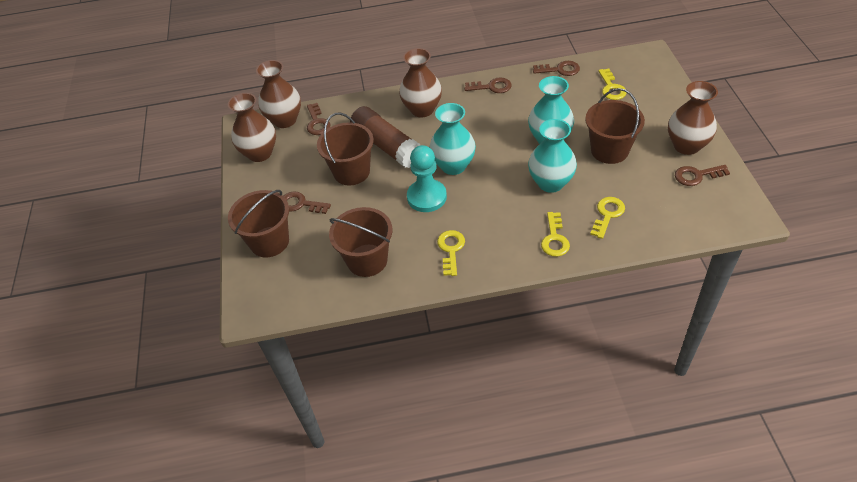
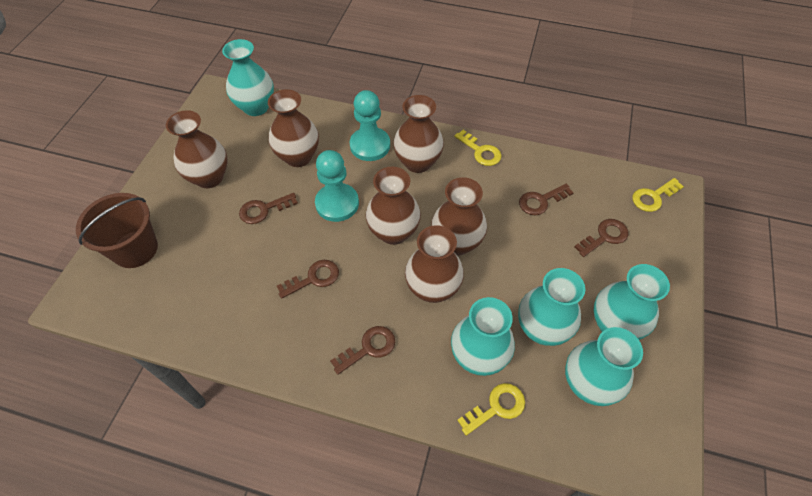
brown bucket: [228,190,289,258] [317,113,374,185] [329,207,392,277] [585,88,645,164] = 4 -> [76,193,158,268] = 1
brown glue stick: [350,106,420,168] = 1 -> none = 0
brown vase: [228,93,276,162] [256,60,301,128] [399,48,442,117] [668,81,718,155] = 4 -> [166,110,228,188] [268,89,319,167] [366,167,421,245] [393,95,444,173] [405,225,464,303] [431,177,487,255] = 6
turquoise pawn: [407,145,447,212] = 1 -> [315,150,359,222] [350,90,390,161] = 2
turquoise vase: [429,103,476,175] [528,76,574,144] [528,119,577,193] = 3 -> [222,39,274,116] [451,297,515,376] [518,268,585,346] [565,327,643,406] [594,264,670,340] = 5
yellow key: [437,230,465,276] [541,212,570,257] [590,197,625,239] [598,68,627,100] = 4 -> [454,130,502,166] [457,383,525,436] [632,178,684,212] = 3

